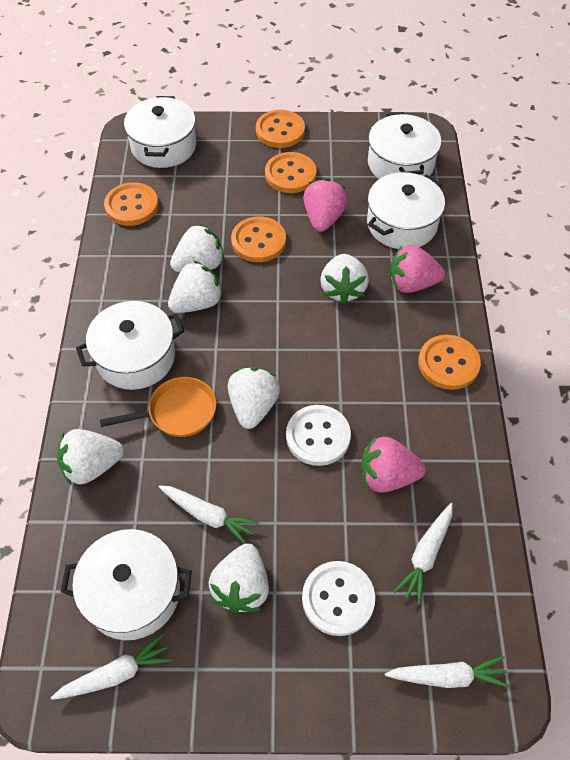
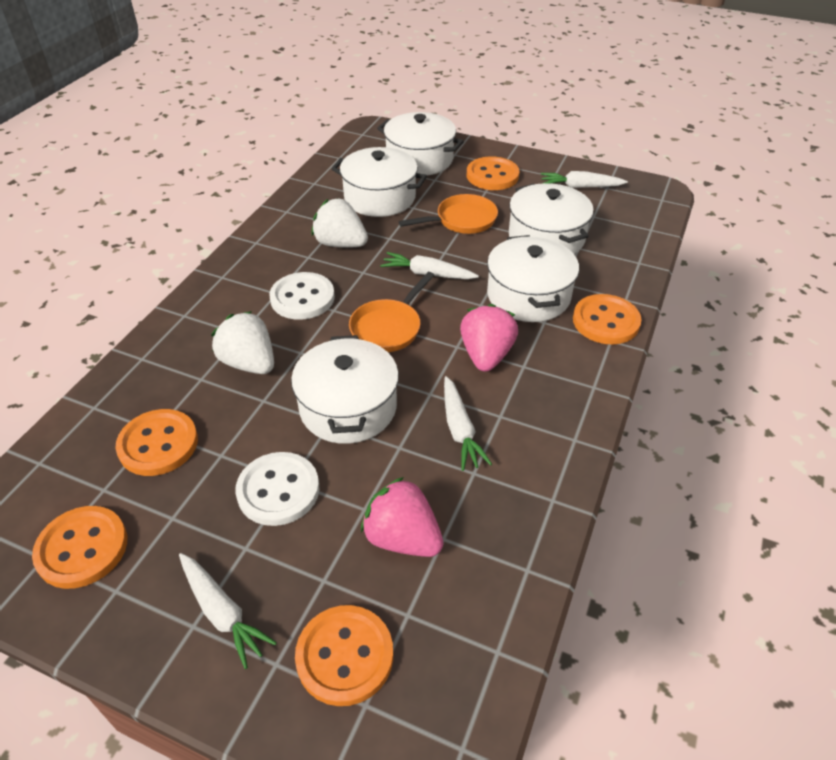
orange pan: [100,377,216,437] = 1 -> [349,272,434,352] [399,194,498,234] = 2
pink strawberry: [303,178,348,232] [361,436,426,493] [390,245,445,293] = 3 -> [361,477,443,557] [460,304,518,372] = 2
white strawberry: [57,429,124,485] [168,261,223,313] [170,223,224,272] [208,543,269,613] [228,367,280,429] [320,254,369,305] = 6 -> [211,311,274,374] [312,198,368,248] = 2

